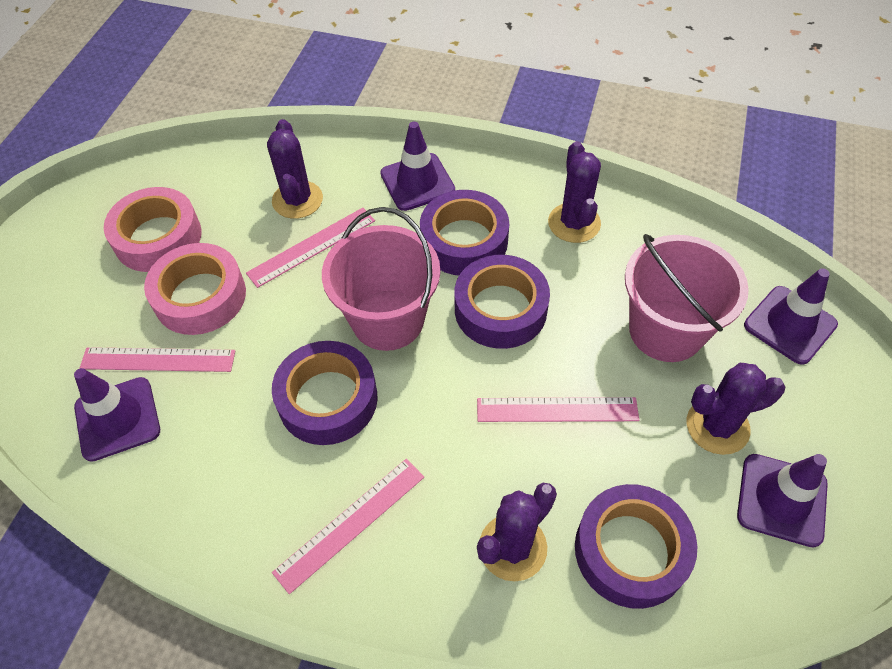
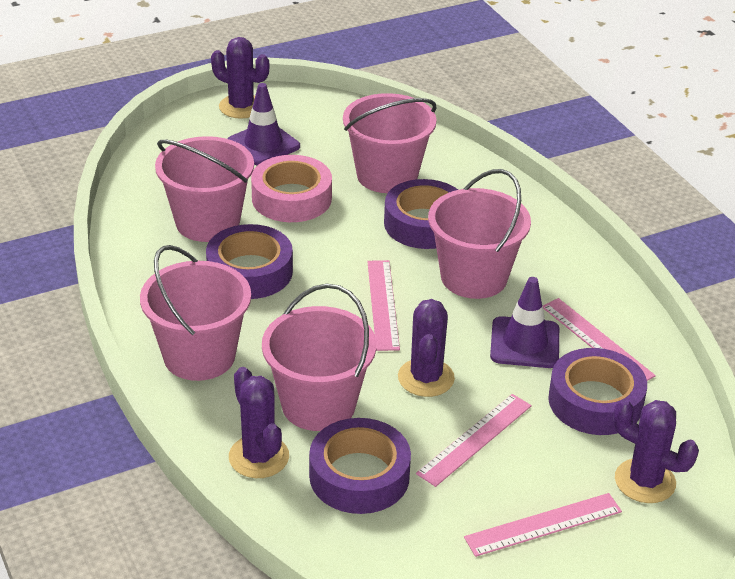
pink bucket: [322,207,440,351] [625,234,749,362] = 2 -> [140,245,251,381] [155,136,254,242] [262,284,376,431] [343,93,437,193] [428,169,531,299] = 5
pink tape: [104,187,202,272] [144,243,246,335] = 2 -> [251,155,332,222] = 1
purple traffic cone: [74,368,160,462] [380,122,455,211] [737,454,828,547] [744,268,838,365] = 4 -> [227,83,300,165] [490,277,559,368] = 2

